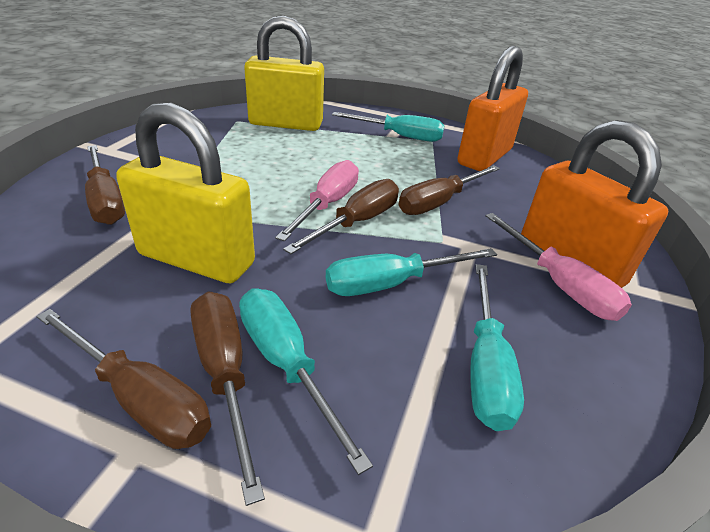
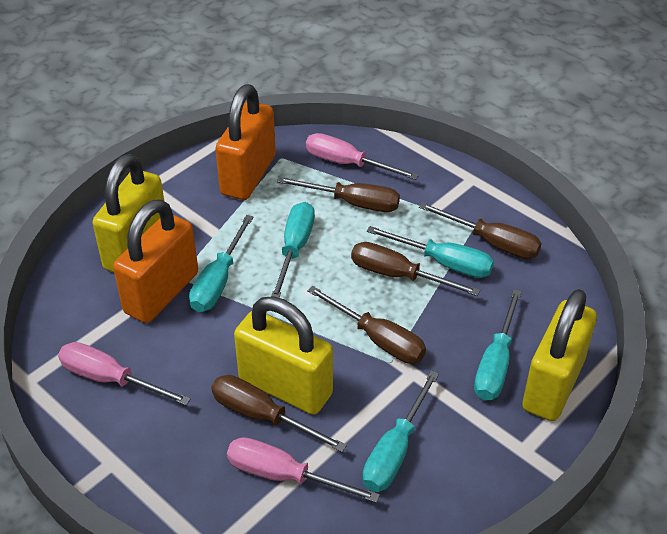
pink screwdriver: [275,160,359,241] [485,213,632,321] = 2 -> [58,342,191,406] [227,437,380,503] [306,133,419,180] = 3
turquoise screwdriver: [239,288,373,475] [326,248,497,296] [332,112,444,142] [470,264,524,431] = 4 -> [189,215,254,312] [271,202,315,298] [362,370,439,492] [367,226,494,278] [474,289,522,401] = 5
yellow padlock: [116,103,255,283] [244,15,324,131] = 2 -> [92,154,164,272] [234,296,333,415] [522,289,597,421] = 3

